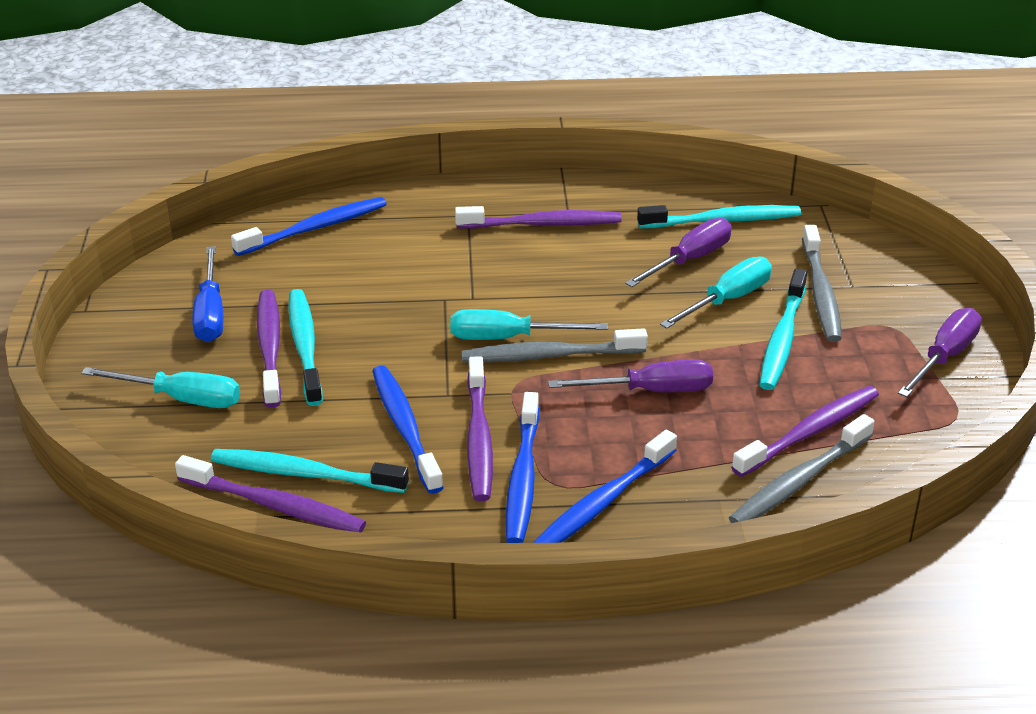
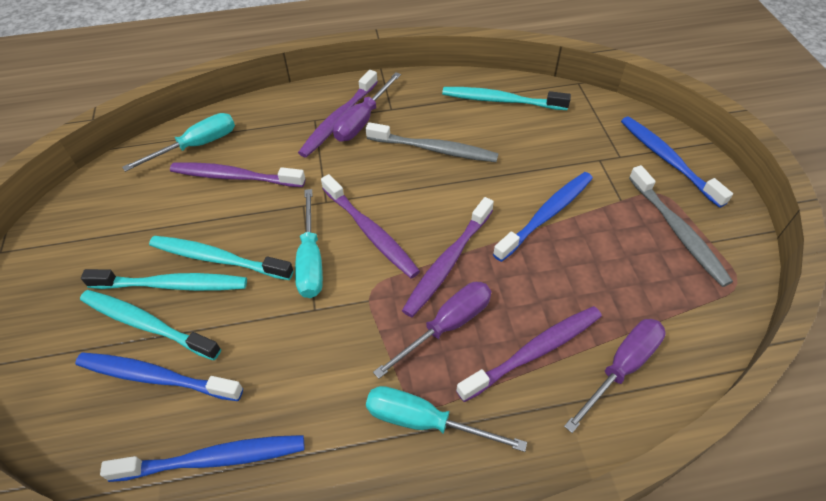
blue screwdriver: [192,246,223,342] = 1 -> none = 0
grey toothbrush: [461,328,648,362] [729,414,875,523] [802,225,842,342] = 3 -> [366,122,499,162] [629,165,733,287] = 2

